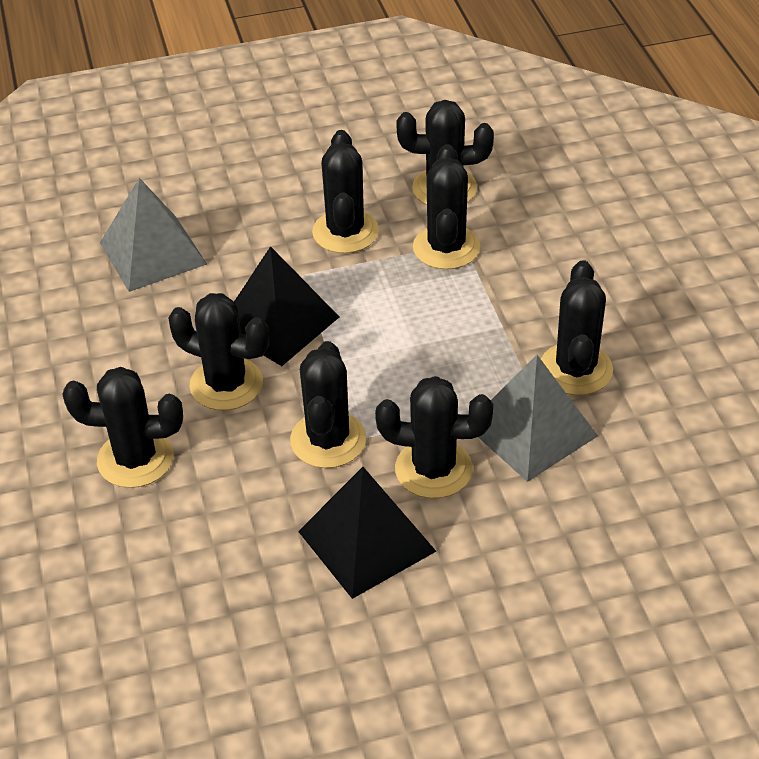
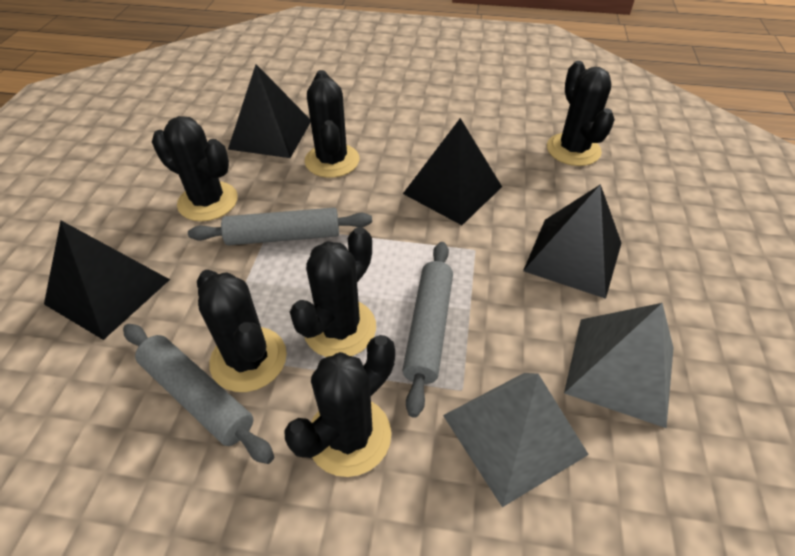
black cactus: [62,367,183,488] [168,293,269,410] [290,341,366,468] [312,130,379,253] [375,376,493,498] [396,100,494,205] [413,144,480,269] [541,260,613,395] = 8 -> [152,116,238,221] [197,270,287,392] [284,335,395,477] [290,227,376,357] [305,70,359,178] [547,61,615,166] = 6
black pyramid: [234,246,339,366] [298,467,436,599] = 2 -> [44,221,170,340] [228,64,311,158] [403,118,502,225] [523,184,621,299] = 4
grey rolling pin: none = 0 -> [123,324,274,464] [188,208,372,245] [402,242,453,418] = 3

